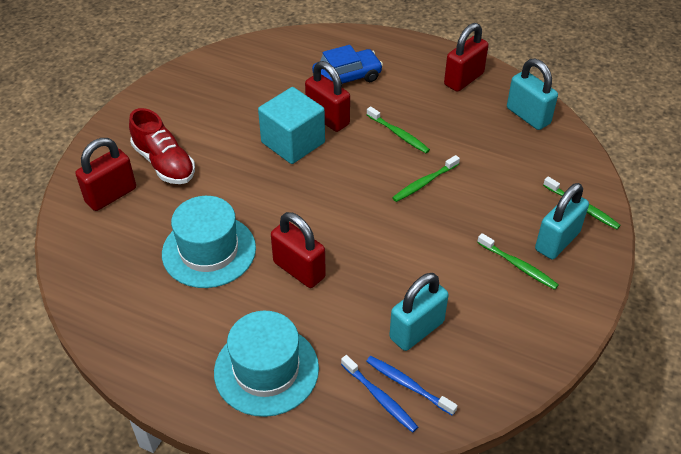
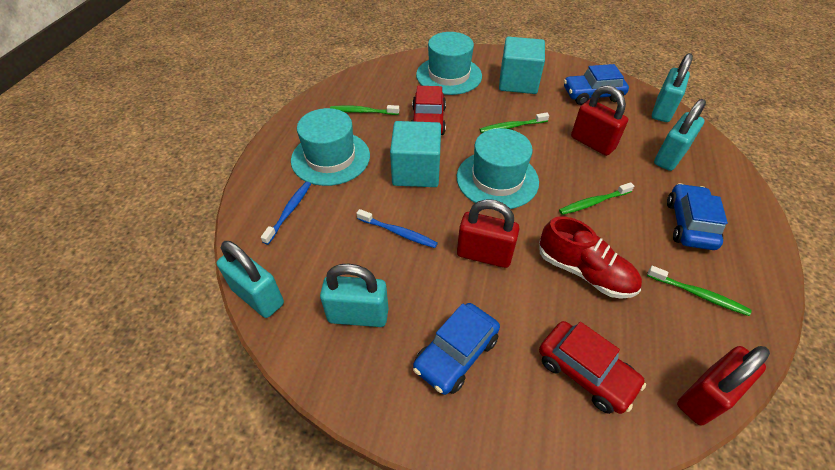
blue car: [312,45,383,84] = 1 -> [413,303,500,395] [564,64,629,105] [667,183,728,250] = 3
red car: none = 0 -> [412,86,446,135] [539,321,646,414] = 2
red padlock: [75,138,136,211] [271,212,326,288] [305,61,350,132] [444,23,489,92] = 4 -> [457,199,520,268] [571,85,628,156] [677,346,770,425] = 3
turquoise cube: [258,87,325,164] = 1 -> [390,121,441,187] [499,37,545,94] = 2
turquoise hat: [162,196,256,288] [214,311,319,417] = 2 -> [291,108,370,186] [416,32,482,95] [457,128,539,209] = 3
turquoise padlock: [389,273,449,351] [507,59,558,130] [535,183,589,259] = 3 -> [216,241,284,318] [320,264,388,327] [652,53,693,122] [654,99,706,171] = 4

